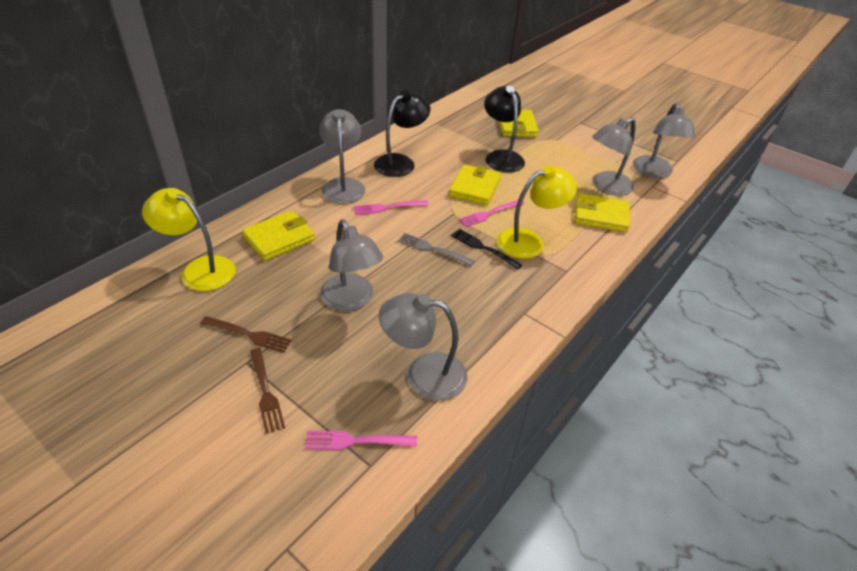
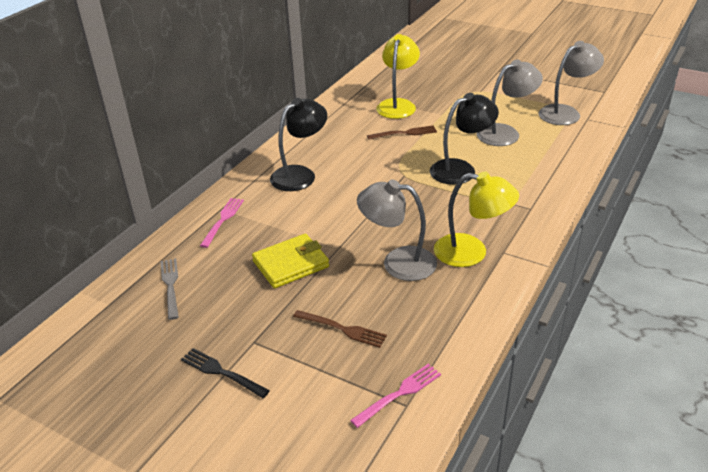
grey lamp: [319,109,365,204] [320,220,383,311] [379,293,467,401] [592,118,636,196] [633,103,695,178] = 5 -> [357,180,437,281] [476,59,543,146] [538,41,604,125] = 3
pink fork: [305,431,417,450] [353,200,429,215] [458,200,525,227] = 3 -> [200,198,244,248] [350,363,441,428] = 2
yellow wallet: [242,210,315,261] [449,164,501,205] [499,110,539,137] [575,193,630,232] = 4 -> [252,234,329,288] = 1

